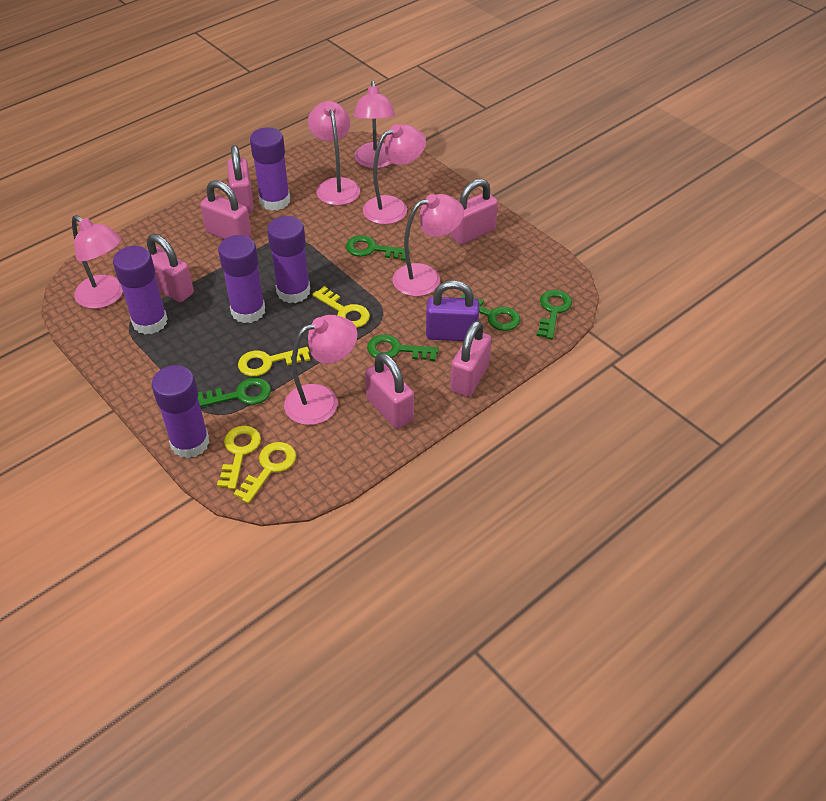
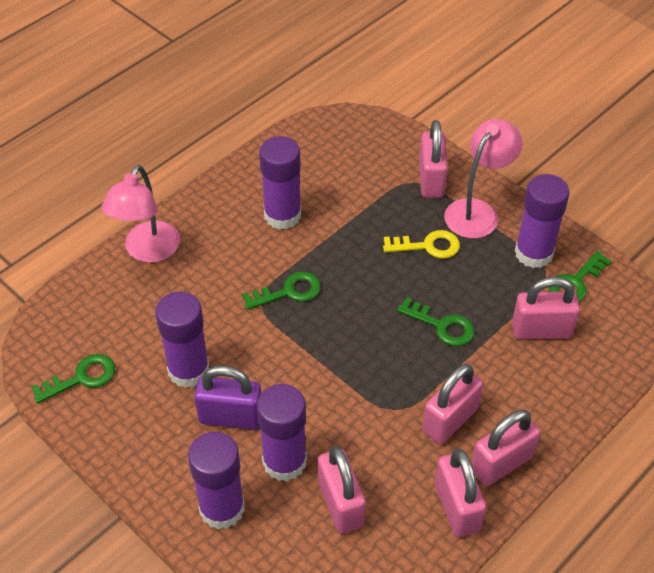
green key: [198,378,271,407] [346,235,410,261] [367,334,439,361] [461,294,521,331] [537,290,572,339] = 5 -> [31,354,115,403] [242,272,321,310] [397,297,475,347] [549,251,611,302] = 4
pink lamp: [72,215,123,309] [284,315,358,425] [308,101,360,206] [353,81,395,168] [363,124,426,225] [393,194,464,296] = 6 -> [102,165,180,263] [444,119,523,238] = 2
yellow key: [217,426,261,490] [234,442,296,503] [238,347,310,377] [312,286,370,328] = 4 -> [383,230,460,259] = 1

